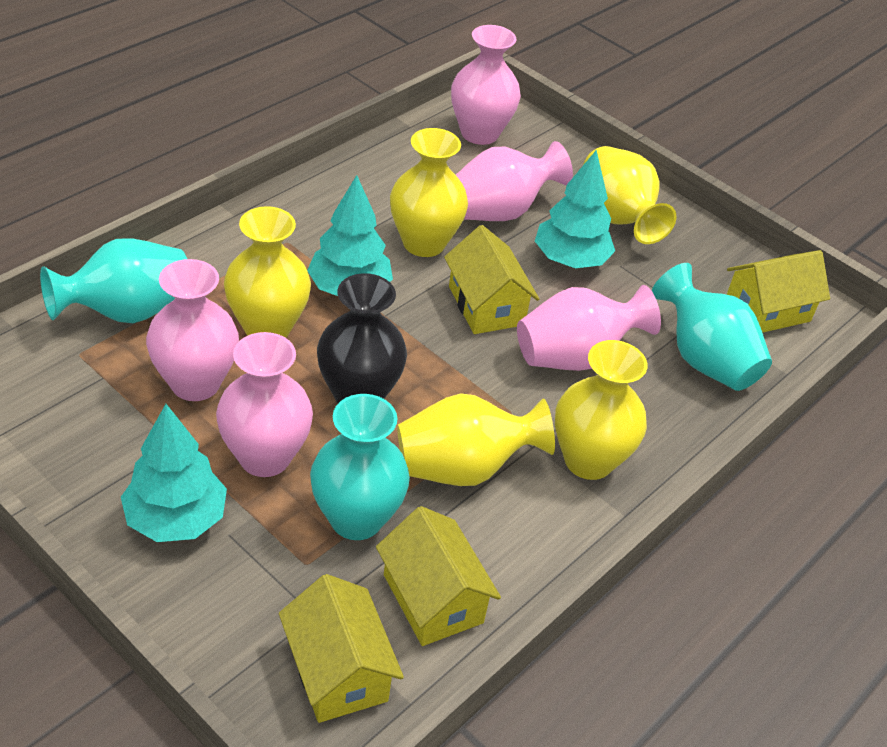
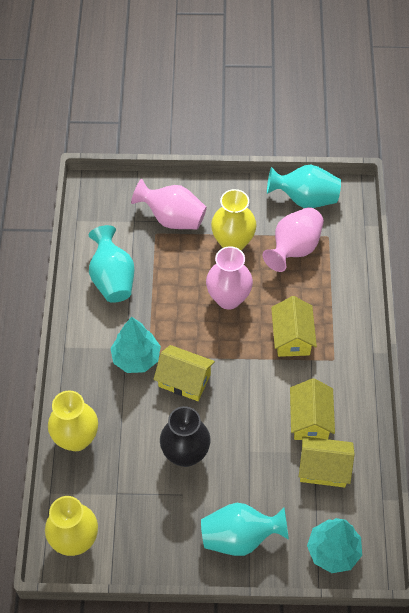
pink vase: [146,259,239,401] [216,332,313,477] [451,25,521,145] [456,141,573,221] [517,285,661,371] = 5 -> [131,179,207,229] [206,246,253,310] [263,207,324,272] = 3
turquoise tree: [121,404,227,542] [307,175,393,296] [535,150,615,268] = 3 -> [110,317,161,373] [307,518,362,573] = 2
yellow vase: [224,206,311,338] [390,128,468,257] [397,393,555,486] [555,340,647,480] [583,146,676,244] = 5 -> [45,496,98,556] [48,390,98,451] [211,189,257,250] = 3

